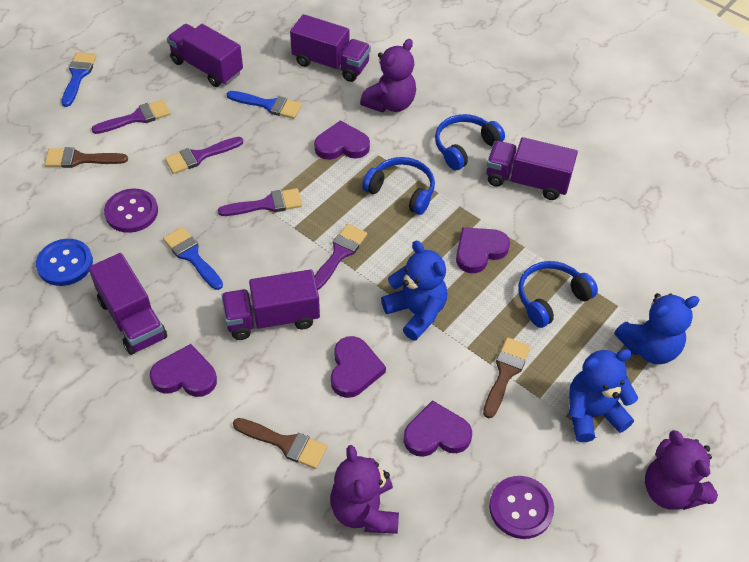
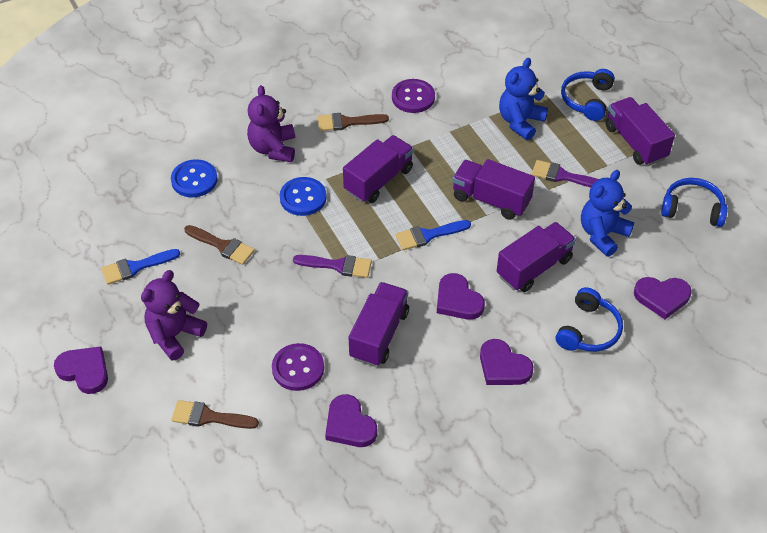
blue brush: [61,52,97,107] [163,227,223,290] [227,91,302,119] = 3 -> [101,249,180,285] [396,220,471,250] = 2
blue button: [36,239,93,286] = 1 -> [171,159,218,197] [280,177,326,216] = 2
blue teddy bear: [381,240,447,341] [569,349,638,442] [614,293,700,364] = 3 -> [499,58,548,140] [581,170,634,257] = 2
purple brush: [91,99,170,134] [165,137,243,174] [218,188,302,216] [314,224,367,290] = 4 -> [293,255,372,278] [532,160,599,187] = 2
purple teddy bear: [330,445,399,534] [360,39,416,113] [645,430,718,510] = 3 -> [141,270,207,361] [247,85,295,162] = 2

